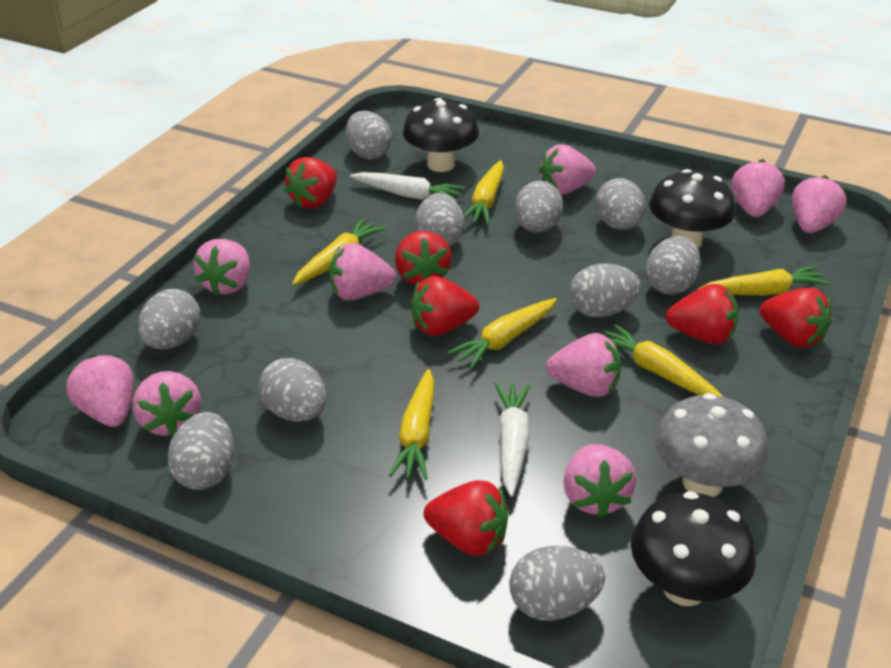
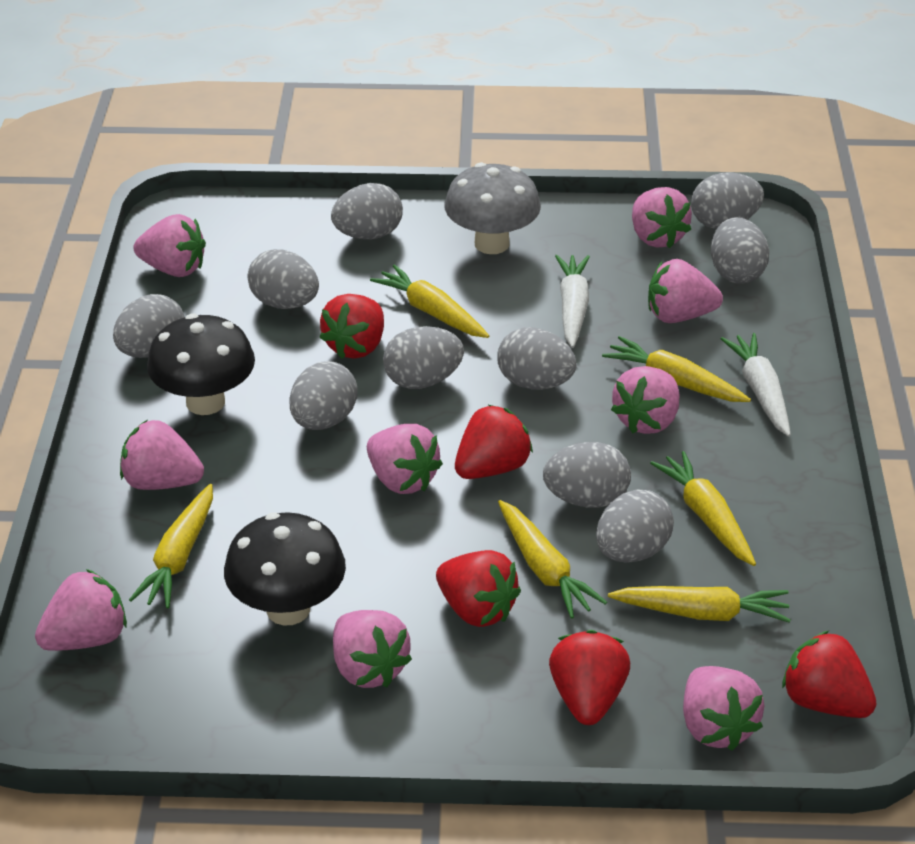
black mushroom: [403,98,479,172] [631,491,756,606] [649,169,735,248] = 3 -> [147,314,255,415] [224,512,346,626] = 2
red strawberry: [284,157,337,208] [395,231,452,285] [411,276,479,336] [424,480,509,556] [666,284,739,344] [759,288,831,348] = 6 -> [319,294,384,359] [436,550,521,627] [455,405,533,479] [549,630,630,725] [782,631,877,718] = 5

